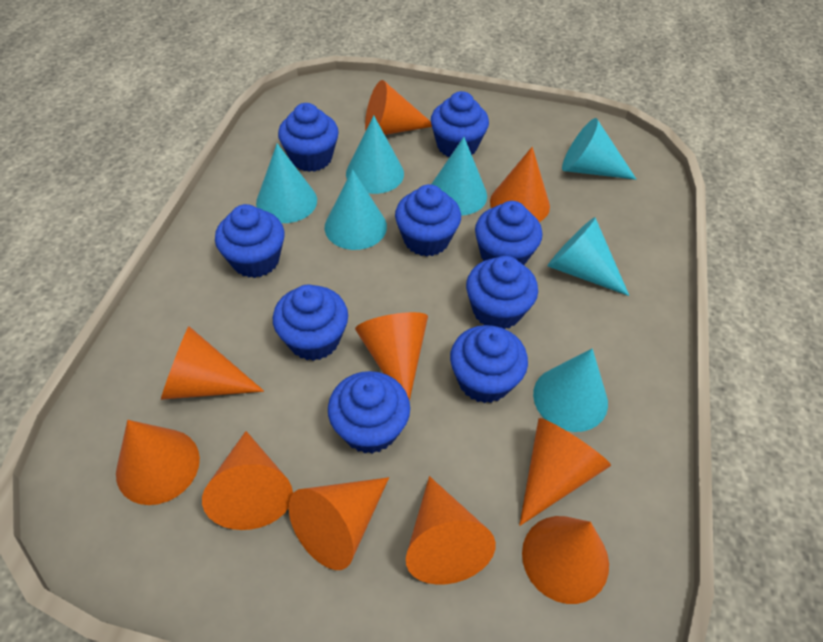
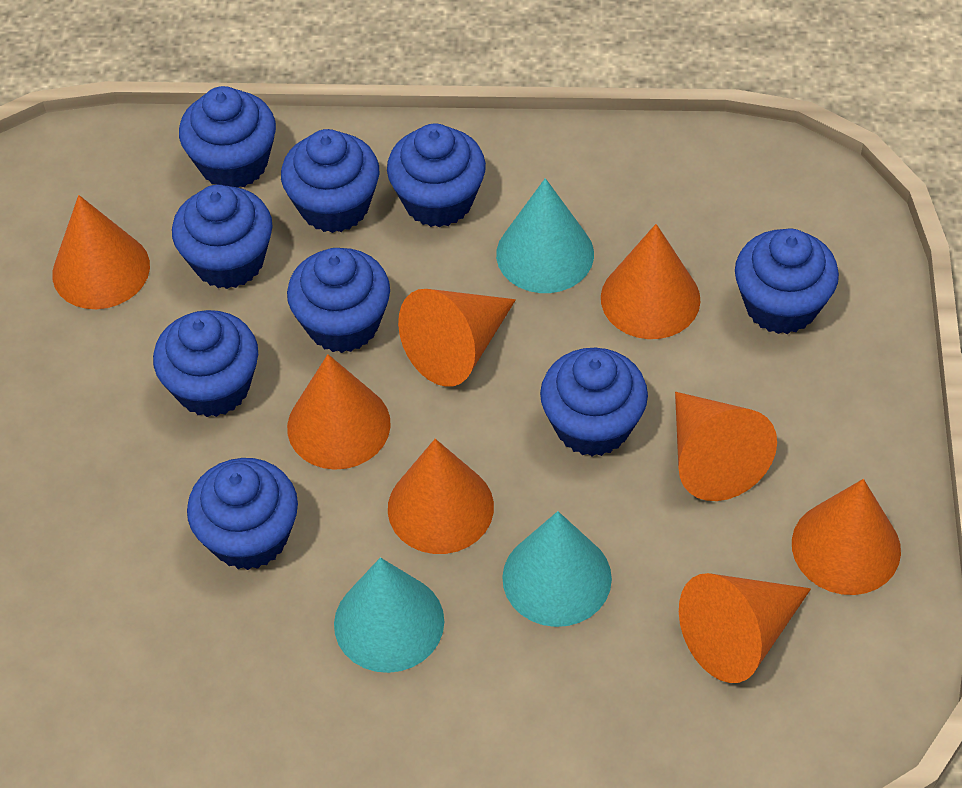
orange cone: [116,420,200,505] [161,326,264,400] [202,431,293,530] [289,477,389,570] [355,312,428,401] [365,80,432,135] [406,476,496,585] [490,147,550,222] [519,418,611,526] [522,516,609,604] = 10 -> [52,195,150,309] [287,354,391,470] [388,439,494,554] [398,289,516,387] [601,224,700,339] [675,392,777,501] [679,573,811,683] [792,479,901,595] = 8
turquoise cone: [256,143,317,223] [325,169,387,250] [346,115,404,194] [431,137,487,216] [533,348,608,432] [548,217,629,296] [562,118,637,180] = 7 -> [334,557,444,673] [496,178,594,293] [502,511,612,627] = 3

